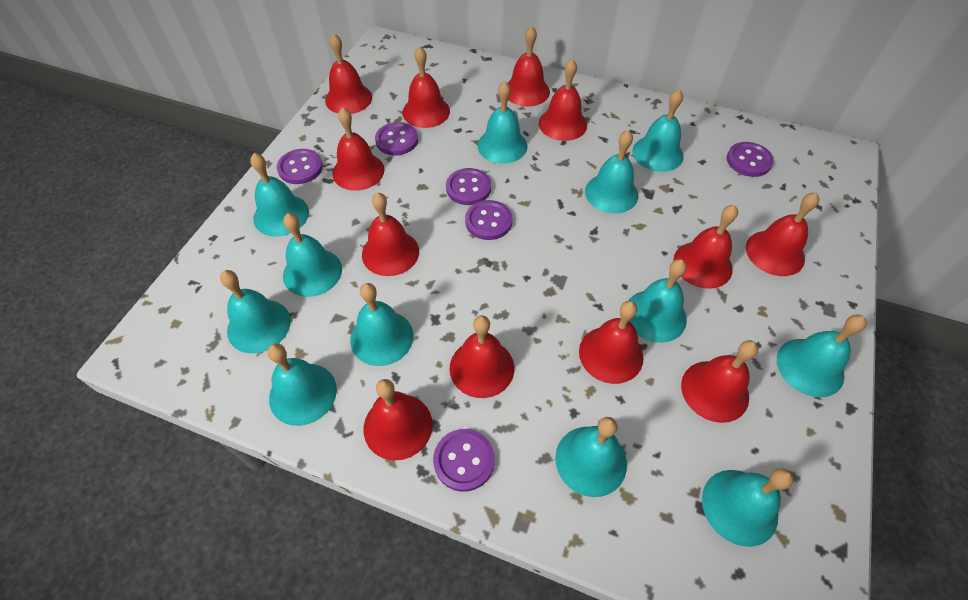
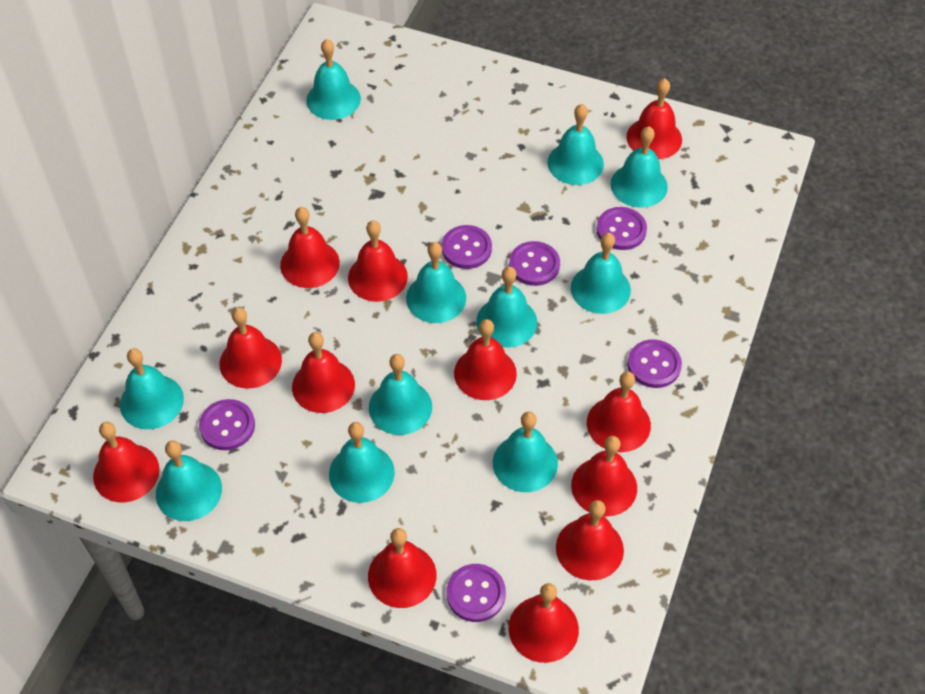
turquoise bell: [220,270,291,354] [250,153,309,237] [267,343,337,426] [283,213,342,297] [350,283,413,366] [478,81,527,164] [555,417,627,497] [585,130,638,214] [628,259,687,343] [633,89,684,172] [702,468,793,547] [777,314,867,397] = 12 -> [120,348,184,429] [156,441,222,521] [306,39,361,120] [329,422,395,503] [369,354,432,435] [406,242,466,323] [476,266,537,348] [493,412,558,492] [547,104,604,185] [571,233,631,314] [611,127,668,208] = 11

